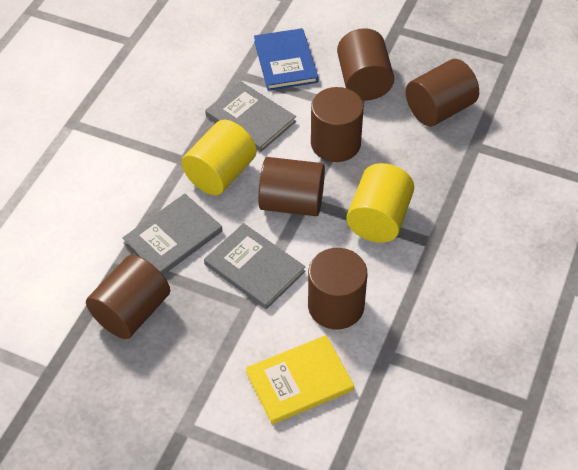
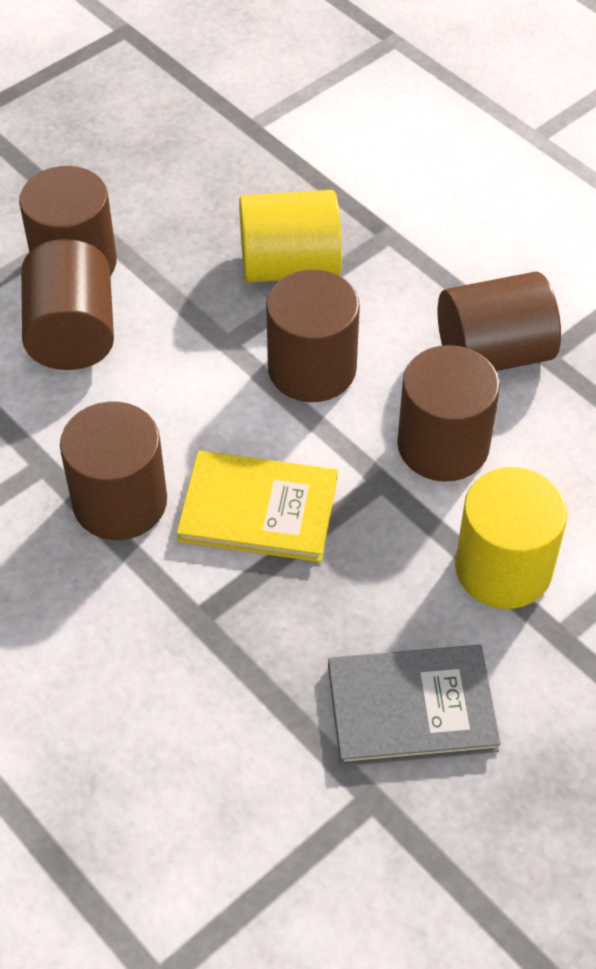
blue book: [254,28,318,91] = 1 -> none = 0
grey book: [122,194,222,275] [204,223,305,309] [205,81,296,152] = 3 -> [328,645,501,766] = 1

